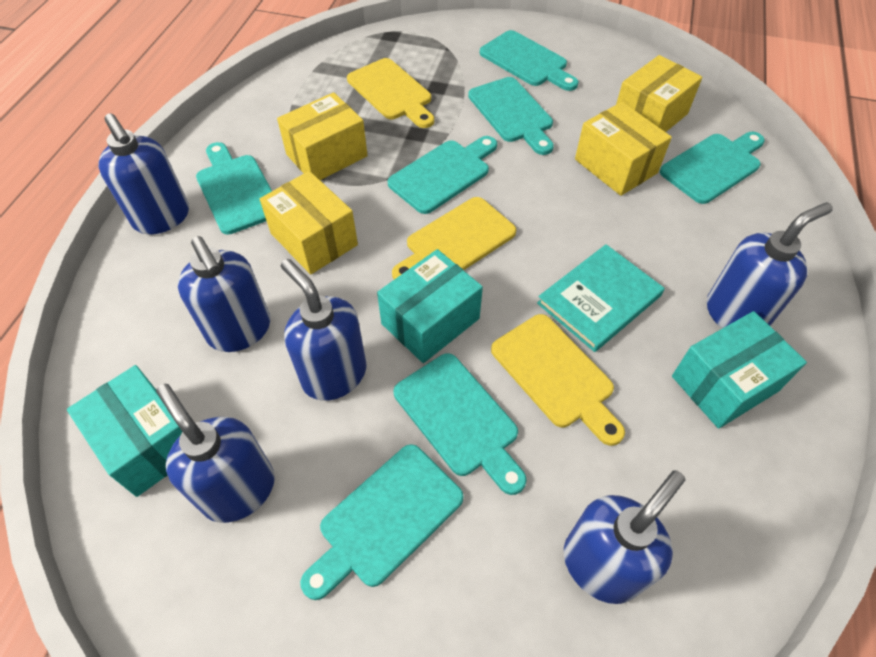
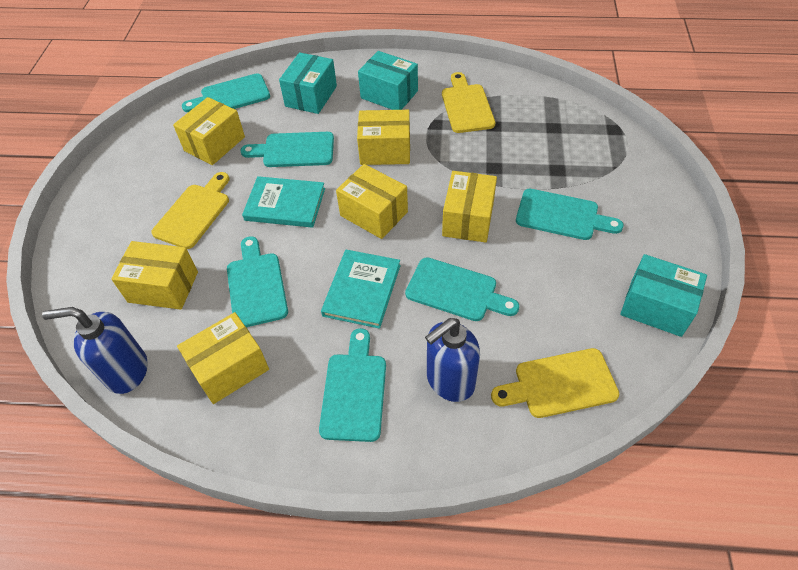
blue soap dispenser: [98,113,189,234] [156,384,275,523] [178,236,271,352] [281,259,366,401] [564,470,685,604] [707,202,833,328] = 6 -> [42,307,148,394] [425,318,480,402] = 2
turquoise book: [537,244,665,352] = 1 -> [242,176,325,228] [321,250,401,329] = 2
turquoise cutting board: [196,142,272,235] [300,444,464,600] [387,136,497,214] [394,353,527,495] [468,77,554,155] [480,30,579,91] [660,132,765,204] = 7 -> [182,73,270,112] [227,236,288,327] [240,132,334,167] [319,328,386,442] [405,257,519,321] [516,189,624,240] = 6
yellow box: [260,171,358,275] [277,92,368,180] [575,102,672,196] [616,55,702,132] = 4 -> [111,241,198,310] [173,97,245,165] [177,312,269,404] [336,164,408,239] [357,110,410,165] [442,171,497,242] = 6

